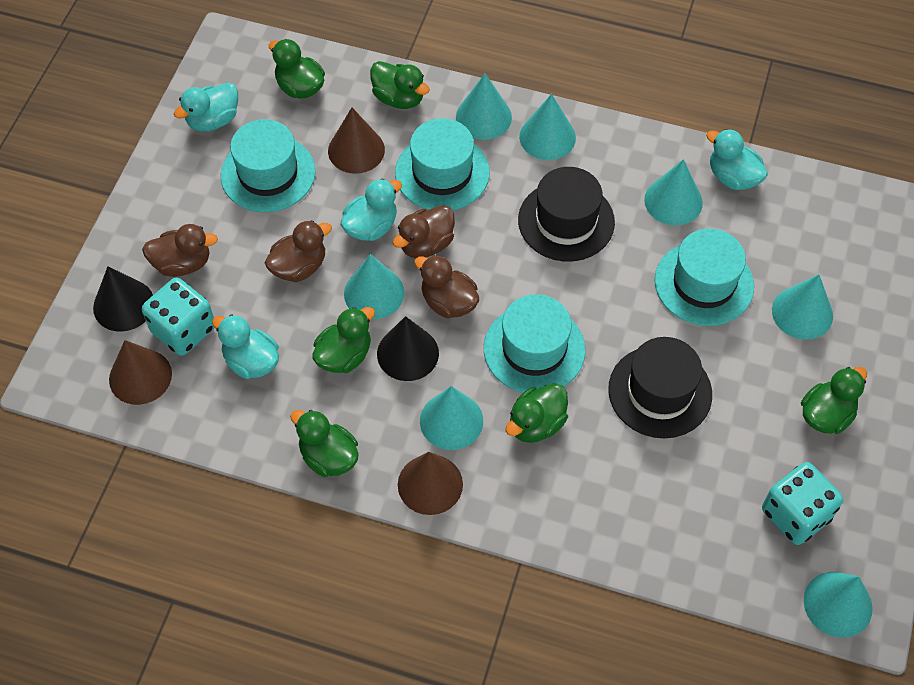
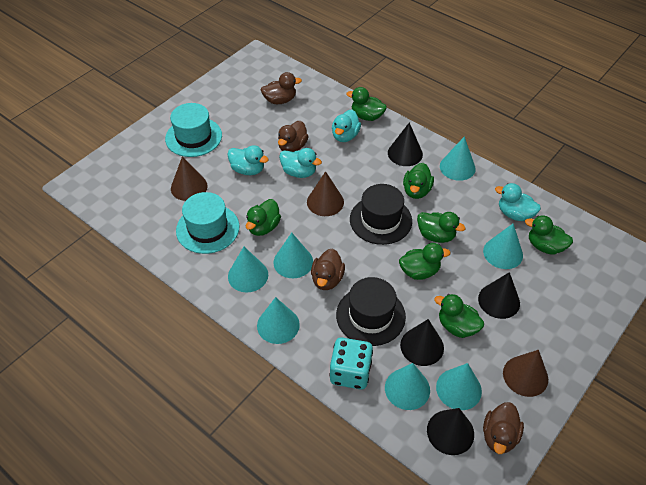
black cone: [93,266,153,332] [377,316,439,381] = 2 -> [388,122,423,166] [400,319,444,366] [427,408,474,455] [478,272,520,319] = 4
green duck: [269,39,325,99] [290,410,359,477] [313,307,375,373] [370,61,430,109] [505,383,568,443] [801,367,867,434] = 6 -> [245,199,281,236] [346,87,387,121] [399,243,451,280] [403,163,434,199] [417,212,466,243] [434,294,484,338] [525,215,573,255] = 7
turquoise dice: [142,278,215,356] [762,462,843,545] = 2 -> [329,337,373,390] = 1
turquoise hat: [221,119,316,213] [395,118,490,210] [484,294,585,393] [655,229,754,326] = 4 -> [165,103,222,157] [176,192,240,254] = 2

